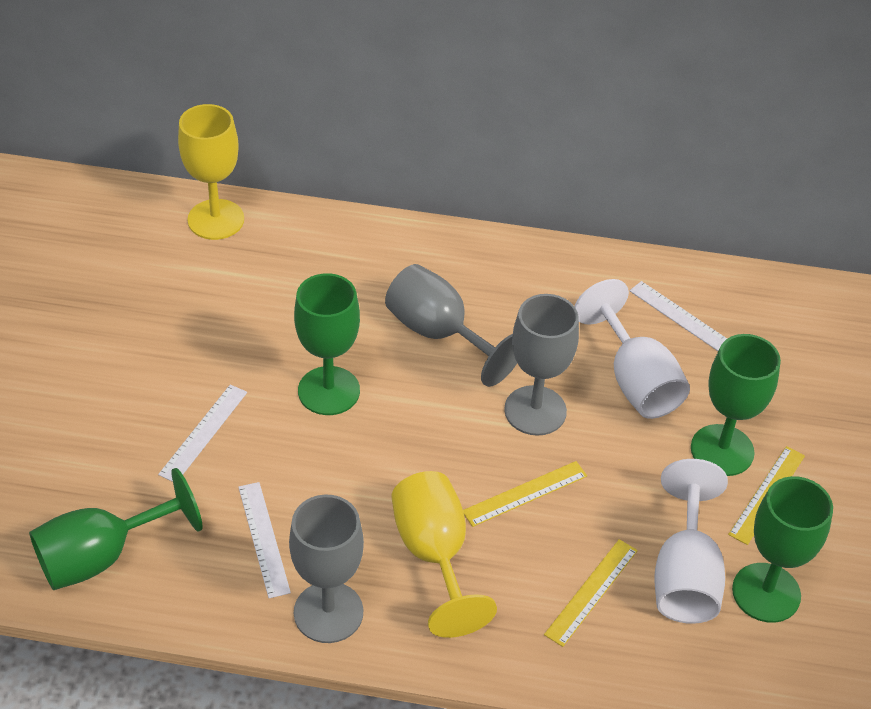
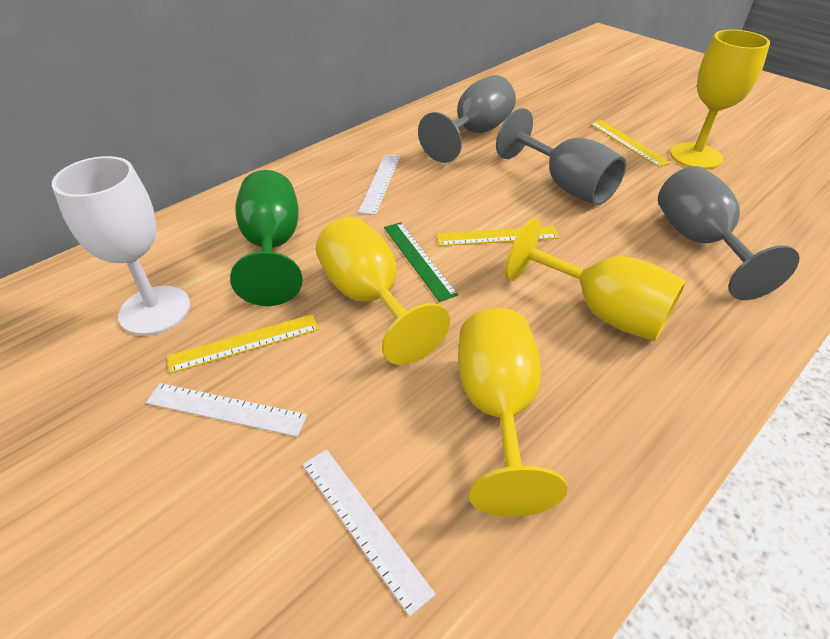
green goblet: [29,468,203,590] [294,273,360,415] [691,334,781,476] [732,476,833,623] = 4 -> [230,170,303,306] = 1
green ruler: none = 0 -> [384,222,458,302] = 1
white goblet: [575,279,690,419] [654,459,728,624] = 2 -> [52,156,190,335] = 1
yellow goblet: [178,104,244,240] [392,471,497,638] = 2 -> [316,217,450,365] [458,308,567,517] [505,218,686,341] [670,30,770,169] = 4

